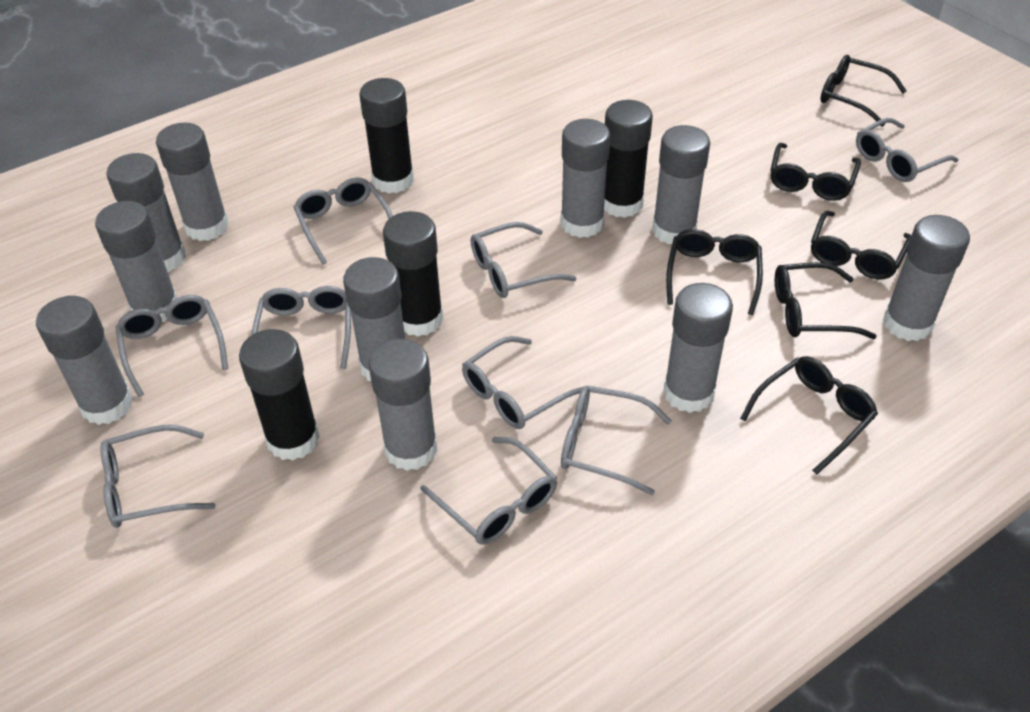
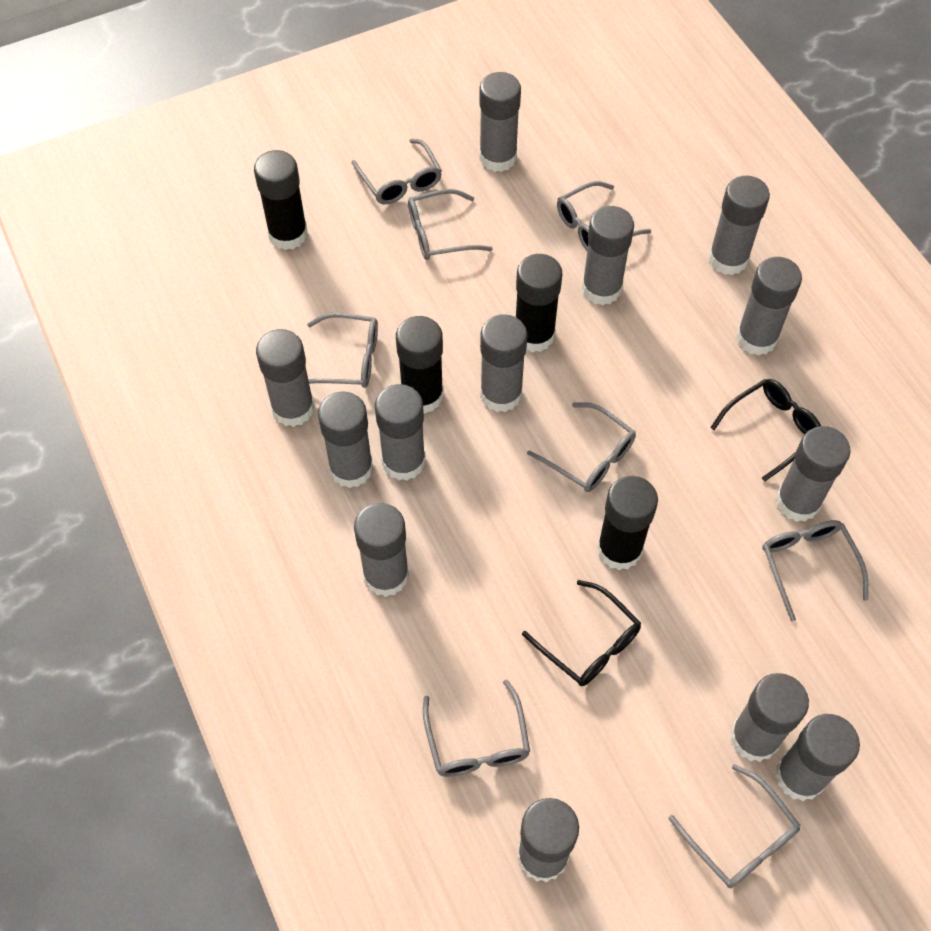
black glasses: [666,229,763,315] [740,356,878,475] [770,143,861,201] [775,262,877,339] [811,211,911,279] [820,55,906,127] = 6 -> [522,580,641,686] [710,379,821,482] = 2
grey glasses: [100,425,216,528] [115,295,228,397] [251,286,351,369] [294,177,393,264] [420,437,557,545] [462,336,583,429] [471,222,576,298] [561,386,672,495] [856,118,958,182] = 9 -> [307,313,378,388] [352,139,442,204] [408,189,493,260] [423,679,530,777] [527,402,636,492] [557,181,651,251] [669,764,801,888] [763,520,868,621] = 8
grey glue stick: [36,296,133,425] [95,201,178,322] [106,153,186,272] [156,123,229,241] [343,257,405,381] [369,339,437,471] [561,119,610,238] [652,125,710,244] [663,283,733,413] [883,215,970,341] = 10 -> [256,329,315,427] [318,391,373,488] [354,503,409,597] [375,384,426,481] [479,72,521,172] [480,314,527,412] [517,798,579,882] [582,206,634,305] [709,176,770,275] [730,673,809,762] [736,257,802,356] [775,714,860,801] [776,426,851,522] = 13

